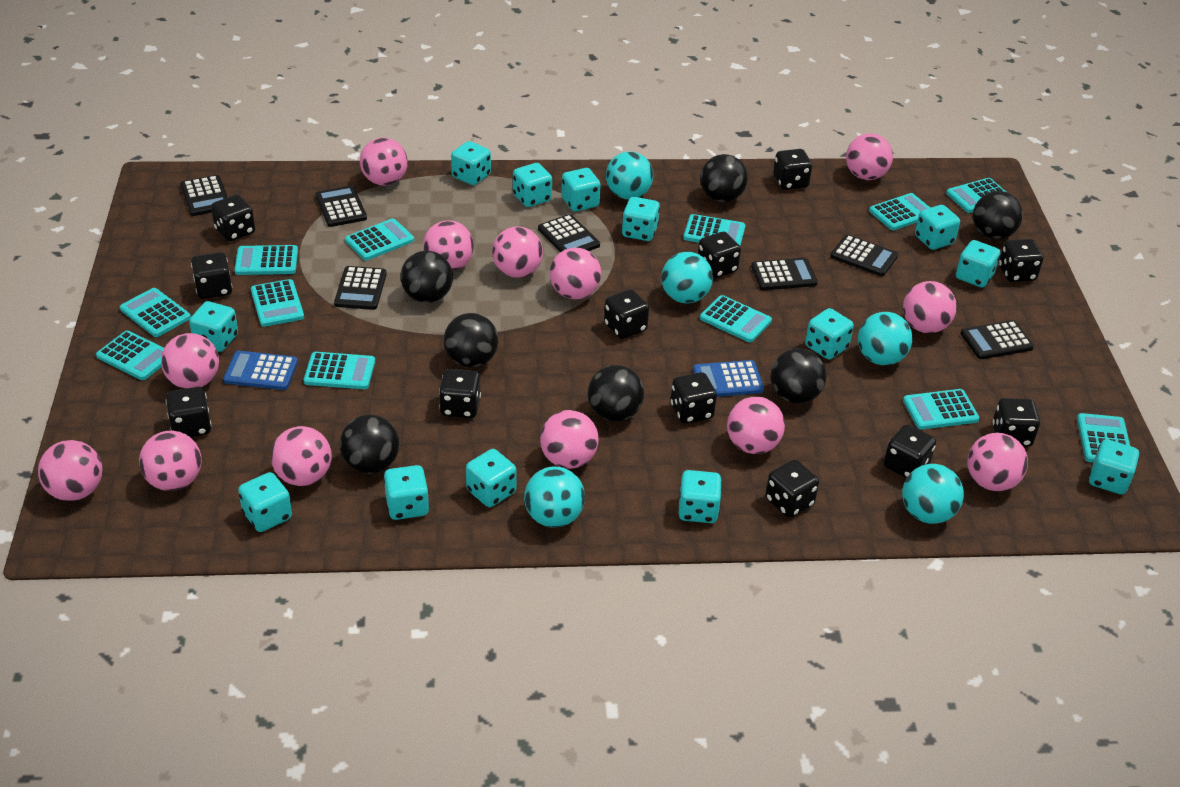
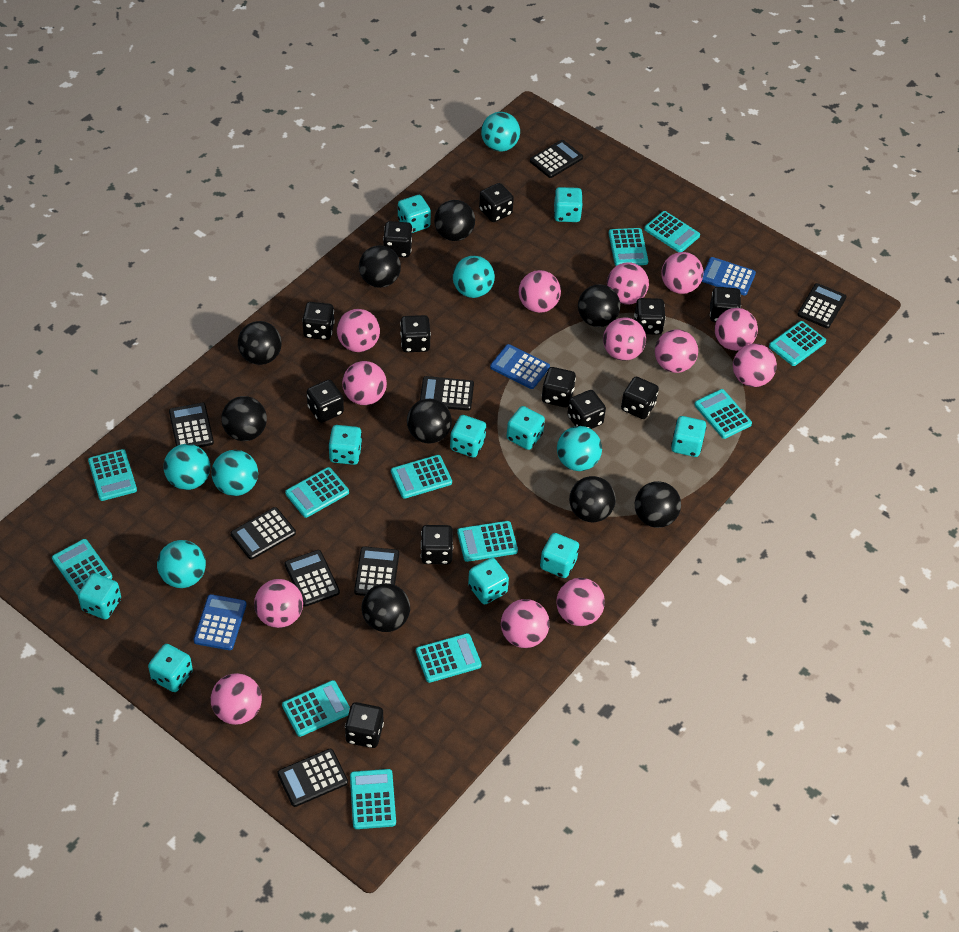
black ball: [340,414,399,474] [401,251,453,303] [444,313,498,368] [588,365,644,422] [700,154,748,202] [771,348,827,404] [973,191,1023,240] = 7 -> [221,396,267,441] [238,321,282,365] [359,245,401,288] [362,583,410,632] [407,399,452,443] [434,200,475,241] [569,476,616,522] [578,284,620,327] [635,481,681,528] = 9
black calculator: [180,175,227,216] [315,186,367,227] [334,266,387,310] [538,214,600,252] [751,258,818,290] [830,234,898,276] [960,320,1034,359] = 7 -> [169,403,214,447] [231,507,296,560] [277,749,348,807] [285,550,340,606] [354,546,399,596] [420,376,474,411] [530,140,583,178] [797,283,847,328] = 8
blue calculator: [223,351,298,390] [693,360,764,397] = 2 -> [194,594,247,650] [490,344,550,389] [701,257,756,296] = 3
turquoise ball: [524,467,585,528] [606,151,653,200] [661,252,713,304] [858,312,913,365] [902,464,964,524] = 5 -> [157,540,206,588] [164,444,210,490] [211,450,258,496] [453,256,495,298] [481,112,520,151] [557,426,602,471] = 6
turquoise dice: [189,301,238,352] [238,472,292,532] [384,465,429,520] [451,141,491,185] [466,449,517,507] [513,163,552,207] [562,168,601,212] [622,197,660,241] [678,470,722,523] [805,308,854,360] [915,205,960,250] [956,240,1000,288] [1089,439,1139,495] = 13 -> [78,573,121,619] [148,644,193,692] [328,425,362,465] [398,195,431,233] [450,415,486,458] [468,558,509,604] [507,406,545,450] [540,533,579,578] [554,187,583,222] [671,416,707,457] = 10

